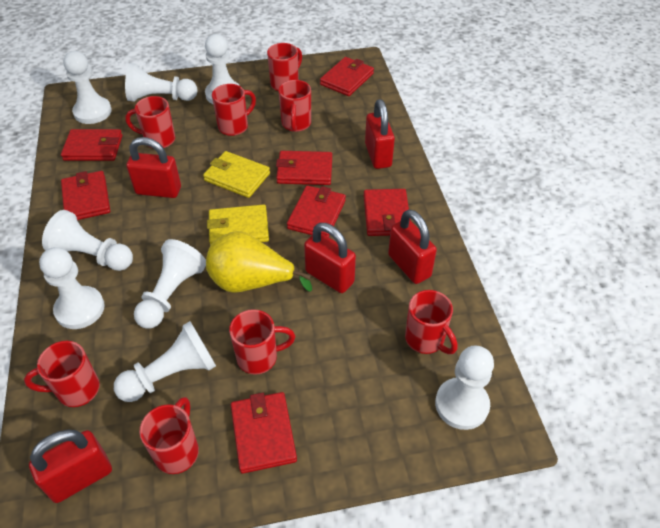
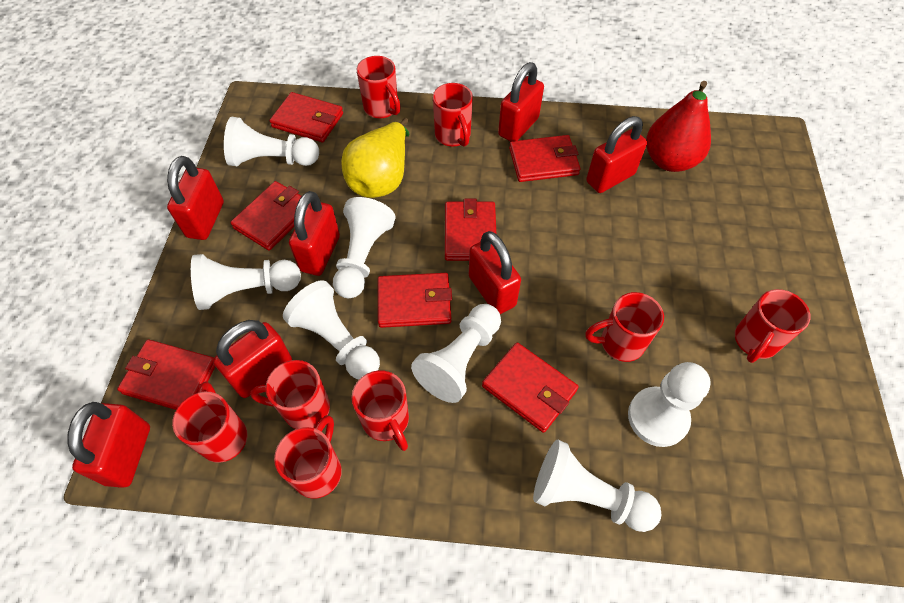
red padlock: [29,430,112,503] [126,137,181,198] [304,223,356,293] [365,99,395,169] [388,209,437,284] = 5 -> [67,402,150,488] [167,156,224,240] [213,320,292,398] [289,191,340,276] [469,231,521,314] [498,62,544,142] [586,116,647,193] = 7
red pear: none = 0 -> [646,81,711,172] = 1
white pawn: [39,247,105,329] [42,210,133,271] [63,51,112,124] [114,321,216,402] [125,63,197,102] [134,239,206,328] [205,34,240,104] [435,346,494,430] = 8 -> [191,254,301,310] [224,117,319,166] [283,280,380,379] [333,197,396,298] [411,304,501,403] [533,440,661,532] [628,362,711,447] = 7
yellow wallet: [203,151,270,198] [207,204,269,245] = 2 -> none = 0

